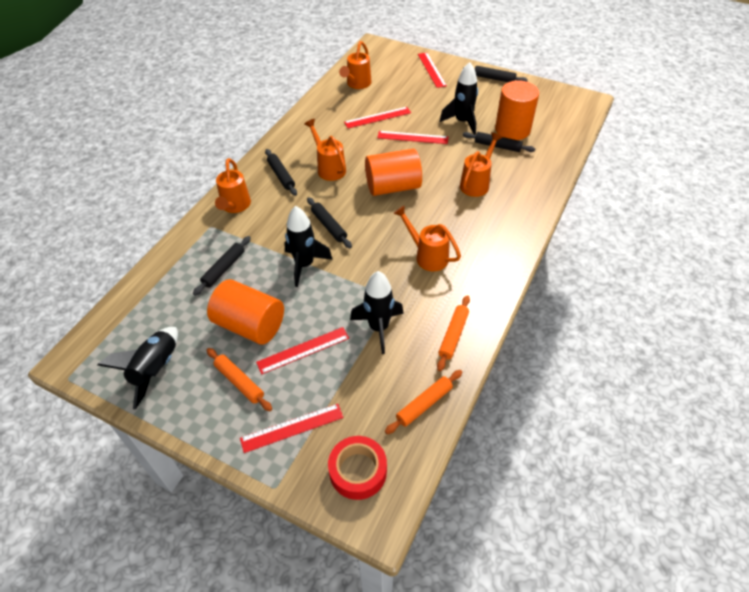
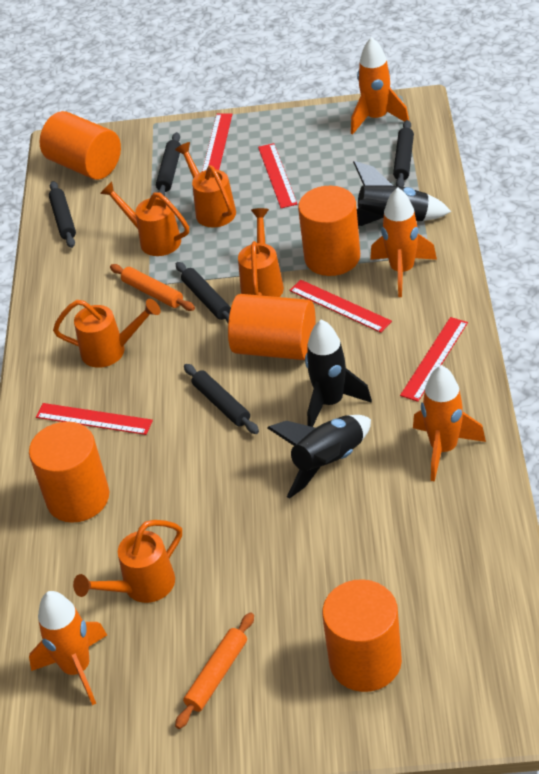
black rocket: [98,327,178,410] [284,206,333,287] [350,271,404,354] [439,62,478,135] = 4 -> [267,415,371,499] [305,319,372,427] [353,161,451,226] = 3
orange cylinder: [207,279,284,345] [365,149,422,196] [495,80,539,140] = 3 -> [29,422,109,523] [40,111,121,180] [228,294,316,360] [298,186,360,276] [322,579,402,692] = 5
orange rocket: none = 0 -> [29,591,107,705] [351,37,409,135] [370,187,437,297] [413,365,486,482] = 4
orange rolling pin: [207,348,272,411] [385,370,462,434] [437,295,470,371] = 3 -> [110,264,195,311] [175,613,254,729] = 2
red tape: [328,436,387,500] = 1 -> none = 0

